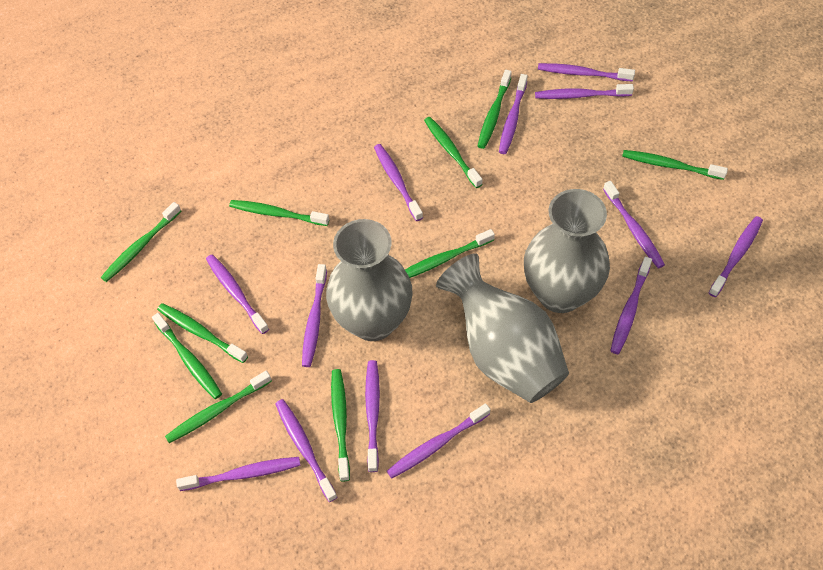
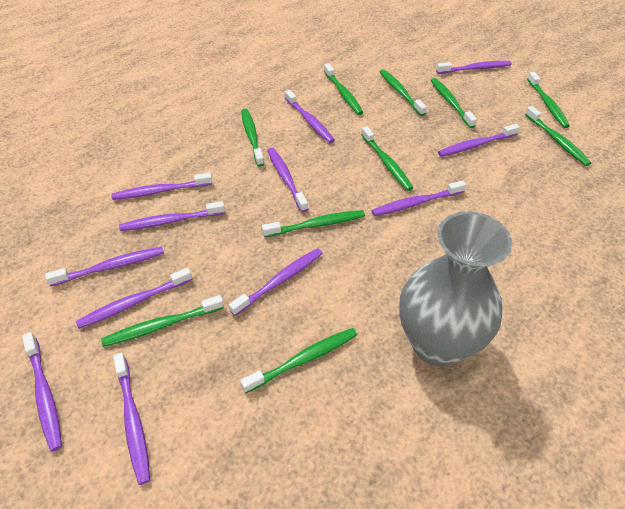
grey vase: [326,219,412,341] [436,253,569,403] [524,189,610,313] = 3 -> [399,211,512,366] = 1
purple toothbrush: [176,457,300,491] [206,255,269,334] [275,399,337,502] [302,264,327,367] [365,360,380,472] [374,144,423,221] [387,403,490,479] [499,74,528,154] [535,84,634,99] [538,63,635,82] [603,181,665,268] [610,257,652,354] [708,216,763,297] = 13 -> [22,332,62,452] [45,247,164,286] [76,267,193,329] [112,173,212,200] [113,353,150,485] [119,201,225,231] [229,248,323,316] [267,148,308,212] [285,90,335,143] [371,180,466,216] [436,61,512,74] [438,124,520,157] = 12

